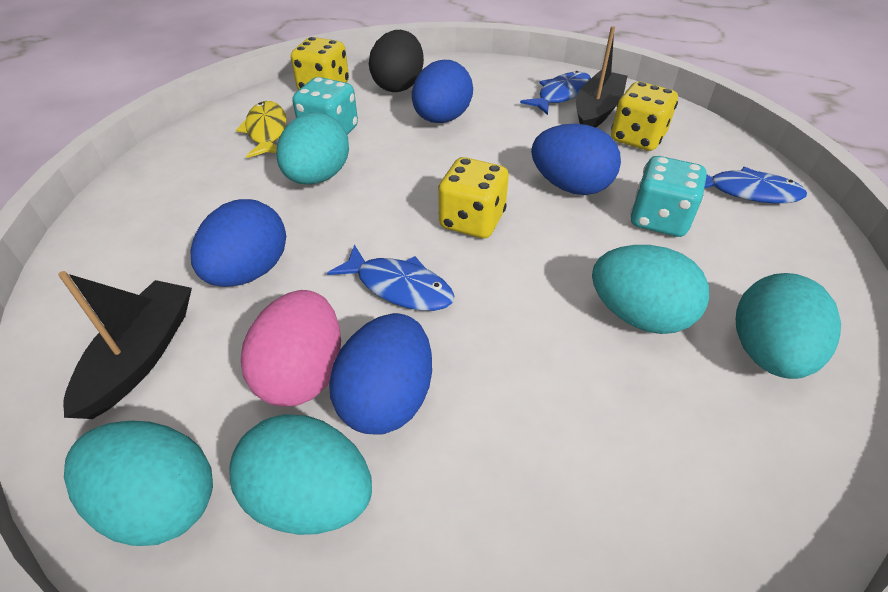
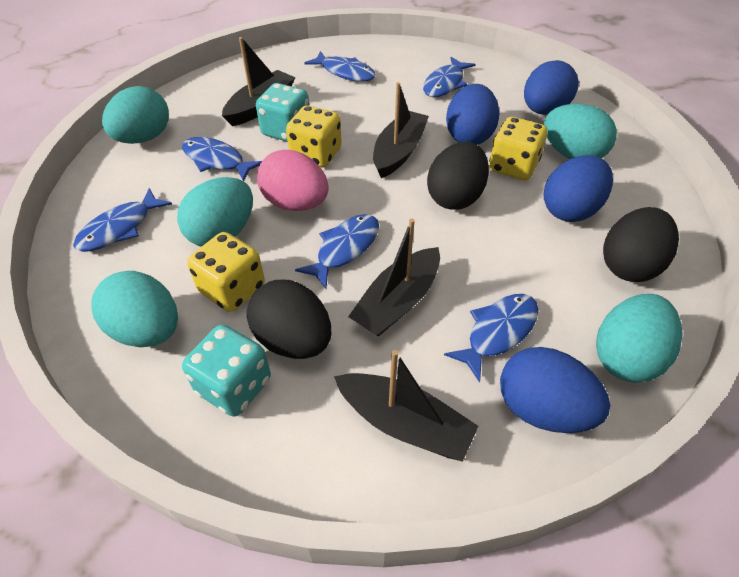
black boat: [58,271,192,419] [576,26,627,128] = 2 -> [222,37,295,126] [334,350,479,462] [348,219,440,336] [373,82,429,178] = 4
black egg: [369,30,424,92] = 1 -> [247,280,331,359] [427,142,489,210] [603,207,679,282] = 3
blue fish: [327,244,454,311] [520,71,591,115] [704,167,807,203] = 3 -> [73,188,172,252] [182,137,262,182] [295,214,379,288] [304,51,376,81] [423,57,475,97] [444,294,539,382] = 6
yellow fish: [236,101,287,158] = 1 -> none = 0

